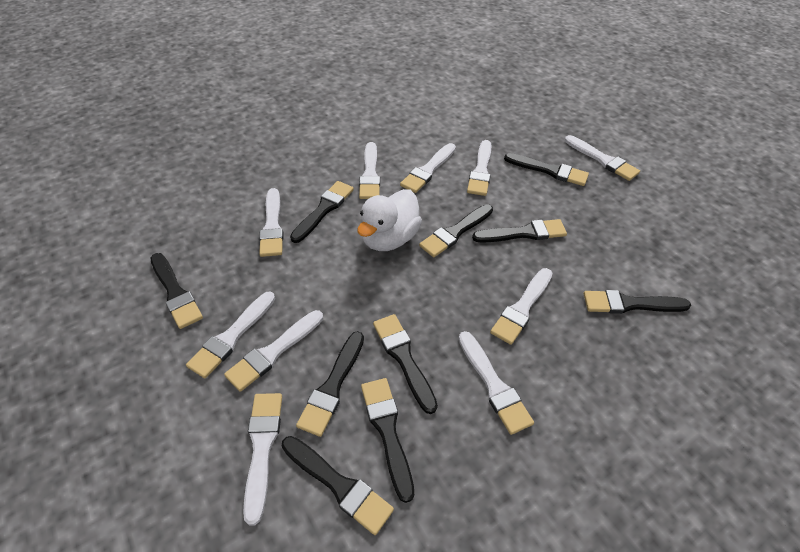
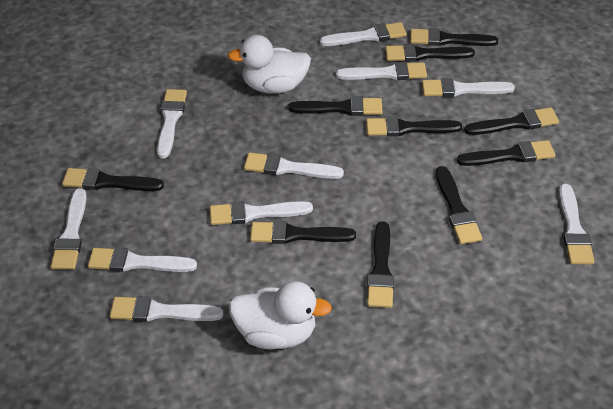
white duck: [357,189,422,251] = 1 -> [228,35,311,94] [229,281,332,349] = 2

